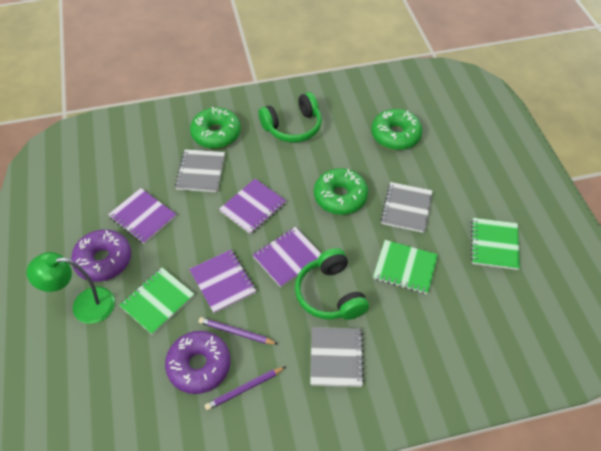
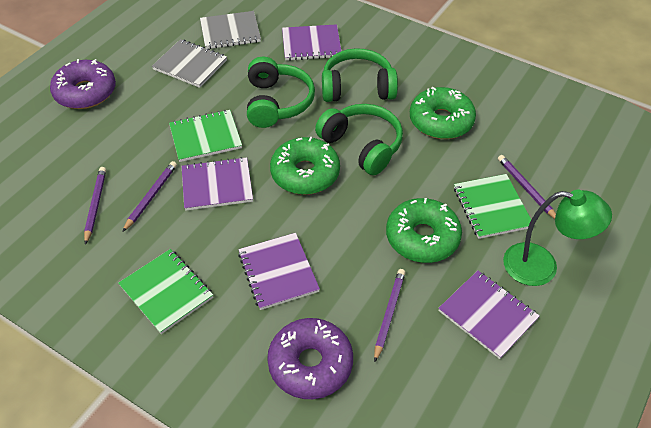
green headphones: [259,92,322,143] [295,248,369,320] = 2 -> [247,56,315,128] [315,104,403,175] [322,48,398,102] = 3
grey notebook: [175,149,225,192] [310,327,364,387] [380,182,433,233] = 3 -> [152,39,227,88] [200,11,261,49] = 2
purple pencil: [198,317,278,345] [204,367,285,411] = 2 -> [84,167,106,245] [122,161,177,232] [374,269,405,362] [498,155,556,219] = 4

